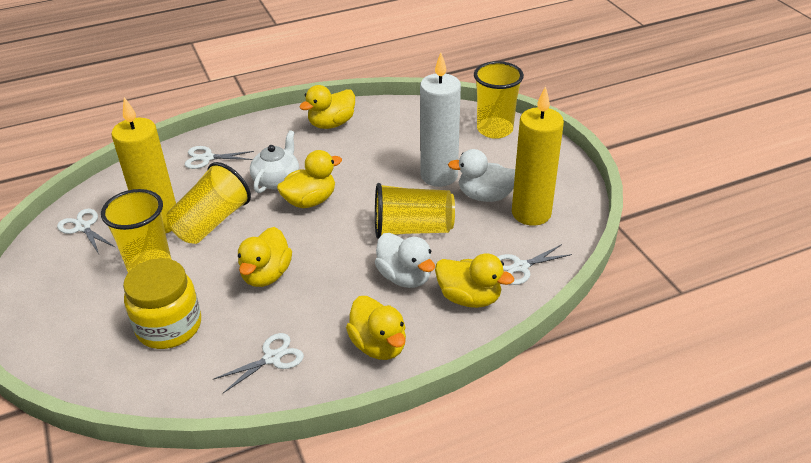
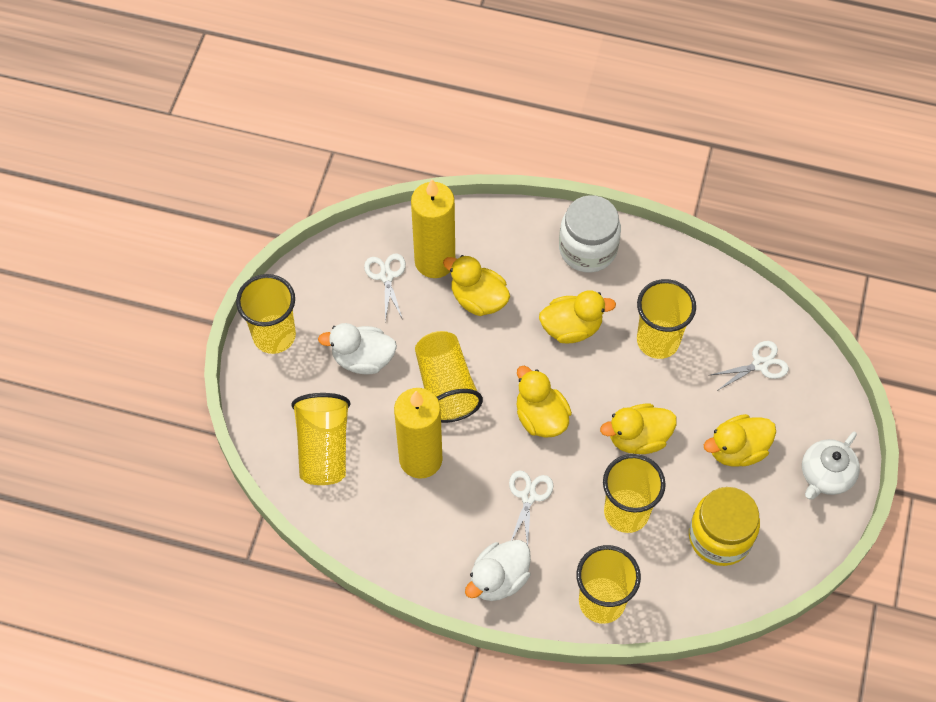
white candle: [420,53,461,187] = 1 -> none = 0
white jar: none = 0 -> [559,195,621,273] = 1
white scissors: [57,209,116,254] [185,146,254,169] [214,333,304,394] [497,244,572,285] = 4 -> [364,253,406,322] [509,470,553,545] [711,341,789,391] = 3
yellow cup: [101,189,171,273] [166,162,251,244] [375,183,455,239] [474,61,524,139] = 4 -> [236,274,296,354] [291,393,350,485] [415,331,483,423] [576,545,641,624] [603,454,666,533] [637,279,696,359] = 6

